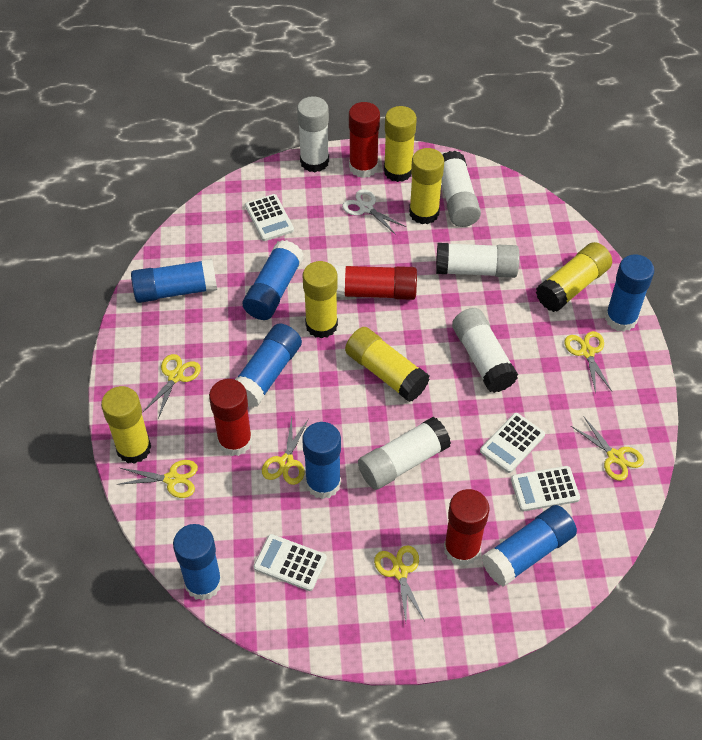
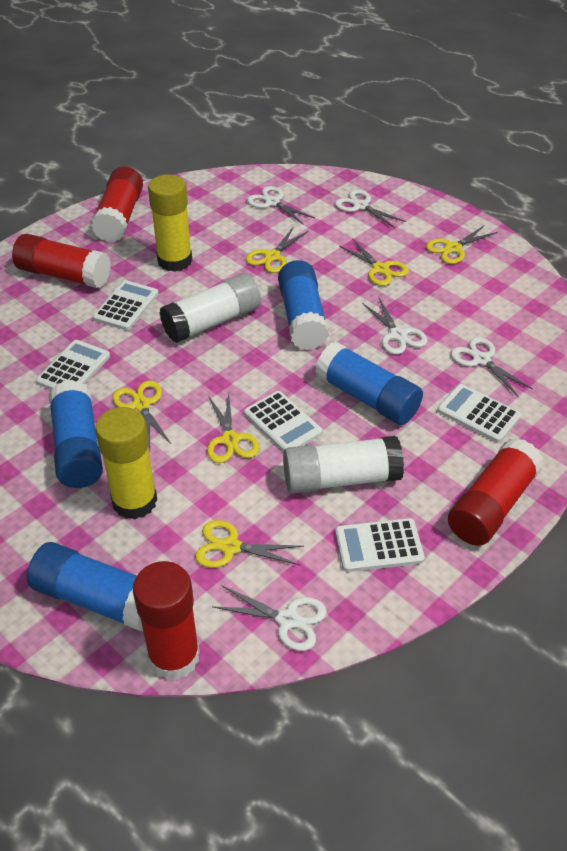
blue glue stick: [131,259,217,303] [173,524,222,601] [235,324,302,407] [243,240,304,320] [302,422,341,499] [482,505,577,587] [605,254,654,332] = 7 -> [27,542,143,631] [49,380,103,488] [278,260,329,350] [315,342,423,425] = 4
white calculator: [245,194,294,241] [254,534,327,591] [480,413,545,473] [511,466,580,511] = 4 -> [36,340,110,390] [93,280,159,330] [244,391,323,452] [335,518,425,572] [437,384,521,443] = 5
white glue stick: [297,96,329,172] [358,417,451,490] [436,243,519,278] [441,151,481,227] [452,308,518,393] = 5 -> [160,273,261,343] [283,436,404,494] = 2
white scissors: [342,189,406,235] = 1 -> [212,586,327,651] [247,186,315,225] [335,190,406,228] [362,298,428,355] [451,337,533,397] = 5
yellow glue stick: [101,386,151,464] [303,261,338,339] [345,327,429,402] [384,106,417,182] [409,148,444,224] [536,242,612,312] = 6 -> [95,407,157,519] [148,174,192,272] = 2

